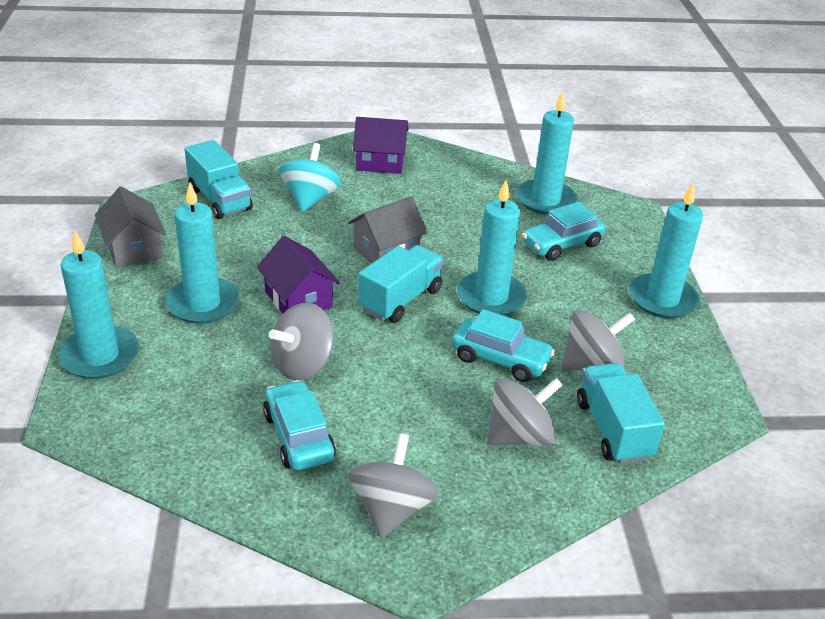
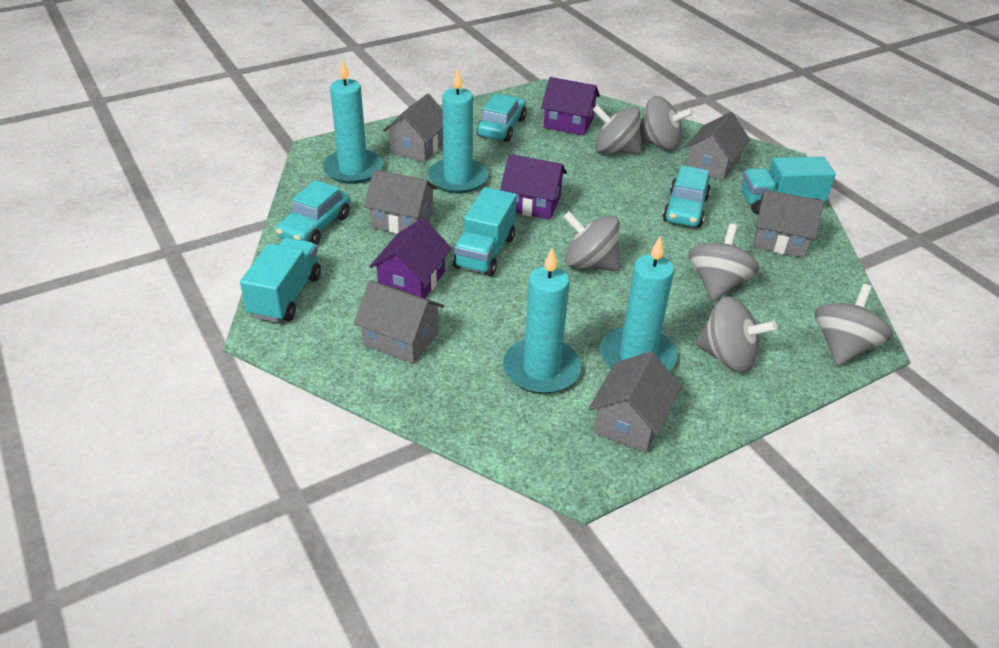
grey house: [95,187,166,267] [348,196,428,264] = 2 -> [354,281,444,364] [364,170,438,234] [383,94,443,162] [589,351,681,453] [684,112,750,181] [753,190,824,258] = 6
grey spinning top: [269,303,334,380] [348,433,438,539] [487,378,563,446] [561,310,635,370] = 4 -> [563,211,620,271] [593,105,642,154] [640,96,693,151] [689,224,759,301] [695,296,777,373] [815,284,893,366] = 6
purple house: [257,236,340,313] [353,117,408,174] = 2 -> [369,218,451,298] [500,154,567,220] [541,77,600,136] = 3
turquoise candle: [58,231,139,379] [165,183,239,324] [457,180,527,316] [516,91,577,215] [629,183,703,318] = 5 -> [322,59,383,184] [428,68,488,194] [503,248,581,394] [600,237,677,371] = 4
turquoise spinning top: [279,143,341,212] = 1 -> none = 0

